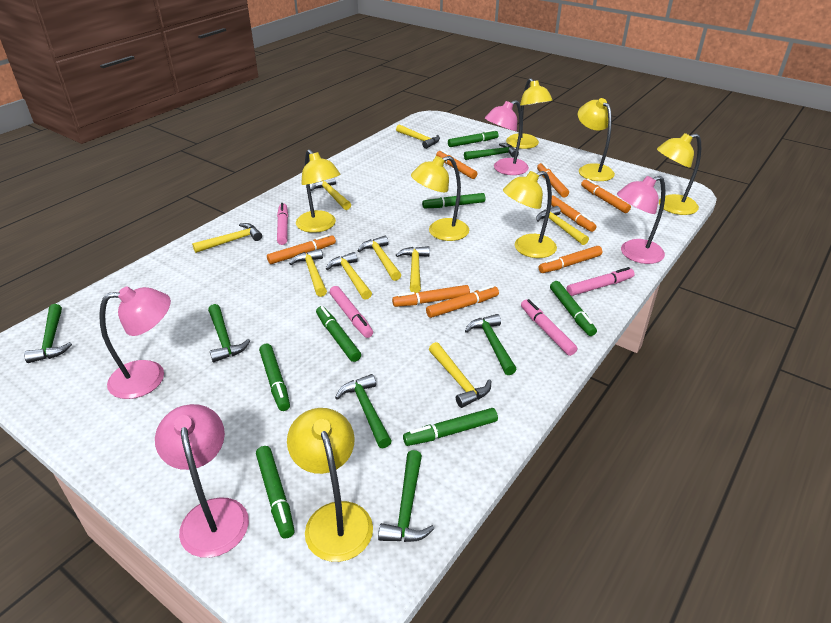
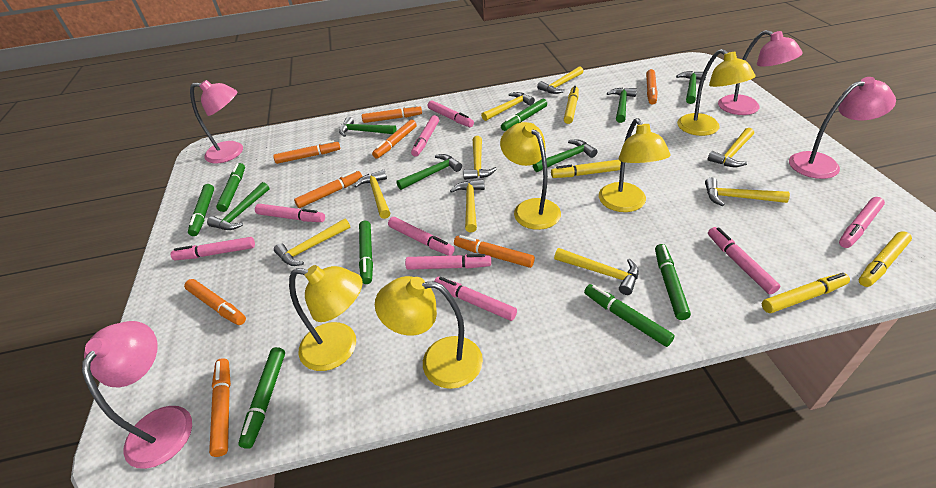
pink marker: [277,203,288,245] [330,286,373,338] [521,299,577,356] [566,267,635,296] = 4 -> [171,237,255,260] [255,204,325,222] [388,217,455,256] [405,254,491,270] [411,115,439,157] [428,100,474,127] [434,277,517,321] [708,227,780,294] [839,197,885,248] = 9
yellow lamp: [287,408,373,562] [296,149,341,233] [411,156,469,241] [503,171,557,258] [506,78,553,149] [578,98,615,181] [657,133,701,215] = 7 -> [289,265,363,371] [375,276,483,389] [500,122,561,230] [599,118,671,212] [677,49,756,136] = 5
yellow marker: none = 0 -> [551,160,621,178] [564,86,579,124] [762,273,850,313] [859,231,912,287] = 4

